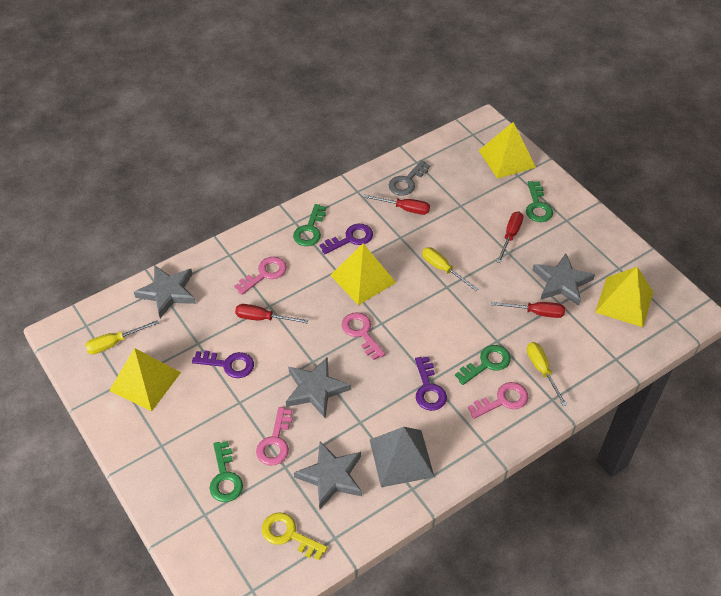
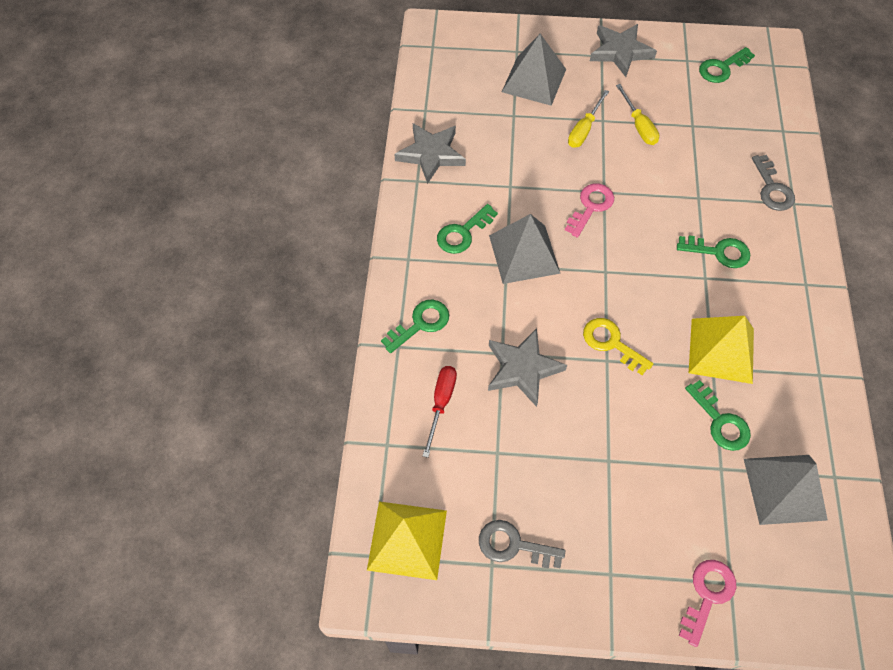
green key: [209,441,243,502] [293,204,326,246] [455,345,511,385] [526,181,553,222] = 4 -> [381,300,449,353] [437,204,498,254] [677,235,750,268] [685,380,751,451] [699,47,755,83] = 5
grey key: [389,160,430,196] = 1 -> [479,520,565,569] [752,155,795,211] = 2
grey pyramid: [370,427,434,487] = 1 -> [489,214,561,284] [502,34,566,106] [744,455,828,525] = 3
grey star: [134,265,196,318] [286,357,351,418] [294,441,362,509] [532,253,595,306] = 4 -> [394,123,466,184] [488,328,567,407] [590,24,657,77] = 3
pink key: [234,257,287,295] [256,407,293,465] [342,312,385,360] [468,382,528,419] = 4 -> [565,183,614,238] [679,560,736,647] = 2
purple key: [192,350,254,378] [320,223,373,254] [415,357,447,411] = 3 -> none = 0
red screwdriver: [235,304,308,323] [364,195,430,215] [491,301,565,318] [497,212,523,263] = 4 -> [423,366,457,458] = 1
yellow pyramid: [109,348,181,411] [330,243,396,305] [479,122,536,179] [595,267,653,327] = 4 -> [367,501,447,580] [689,316,754,384] = 2
yellow screwdriver: [85,320,159,354] [422,247,478,291] [527,342,567,406] = 3 -> [568,90,609,148] [616,84,659,145] = 2

